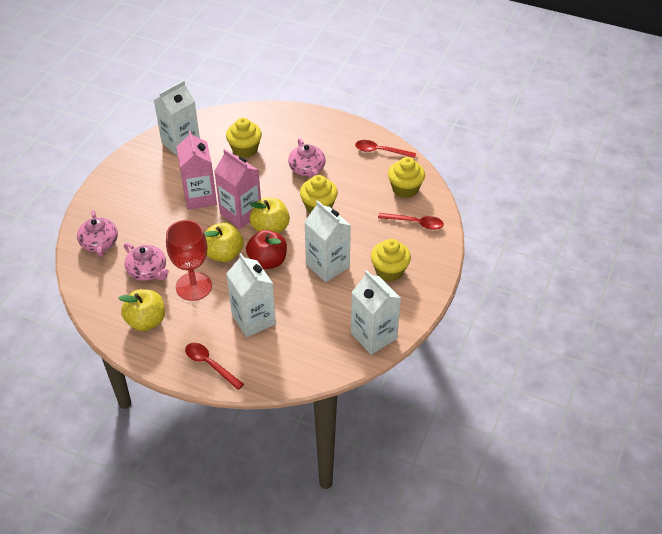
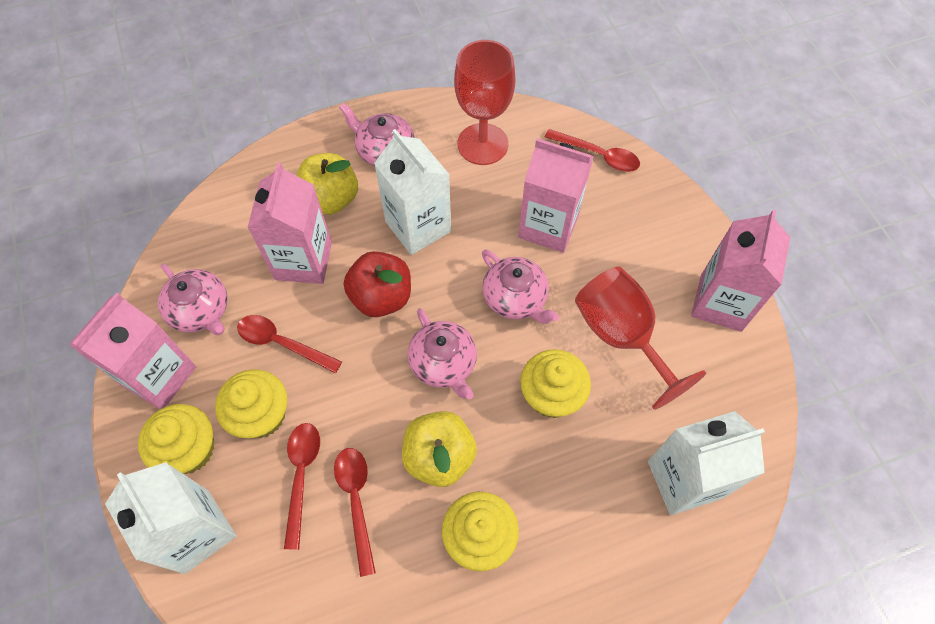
pink carton: [177,130,217,210] [214,149,261,229] = 2 -> [69,293,196,409] [247,162,332,284] [518,138,594,253] [691,210,790,332] = 4
pink teapot: [77,210,118,257] [124,243,169,281] [288,138,326,178] = 3 -> [158,264,228,335] [339,103,415,166] [408,308,477,399] [482,249,559,324] = 4
red goblet: [166,220,212,301] = 1 -> [454,40,516,165] [575,267,706,410] = 2
red spoon: [185,343,244,390] [355,140,416,158] [378,213,444,230] = 3 -> [237,315,342,373] [284,423,320,550] [334,448,376,577] [545,129,640,172] = 4
white carton: [154,80,200,156] [226,253,276,337] [305,200,351,282] [351,270,401,355] = 4 -> [105,462,236,574] [374,129,451,255] [648,411,765,515] = 3
yellow apple: [119,289,165,331] [204,223,244,262] [250,198,290,233] = 3 -> [297,153,358,215] [402,411,477,487] = 2

